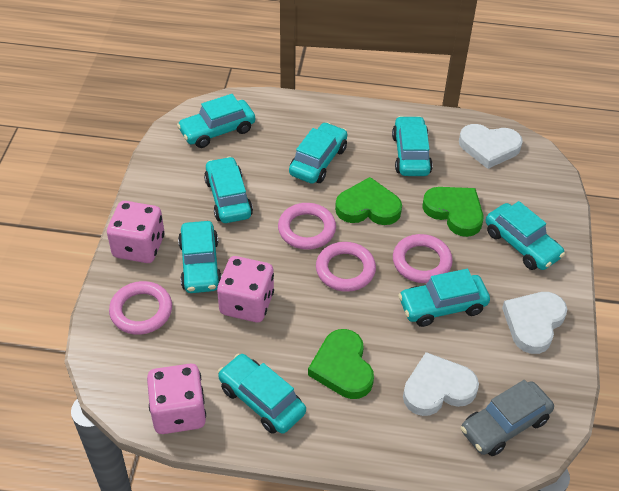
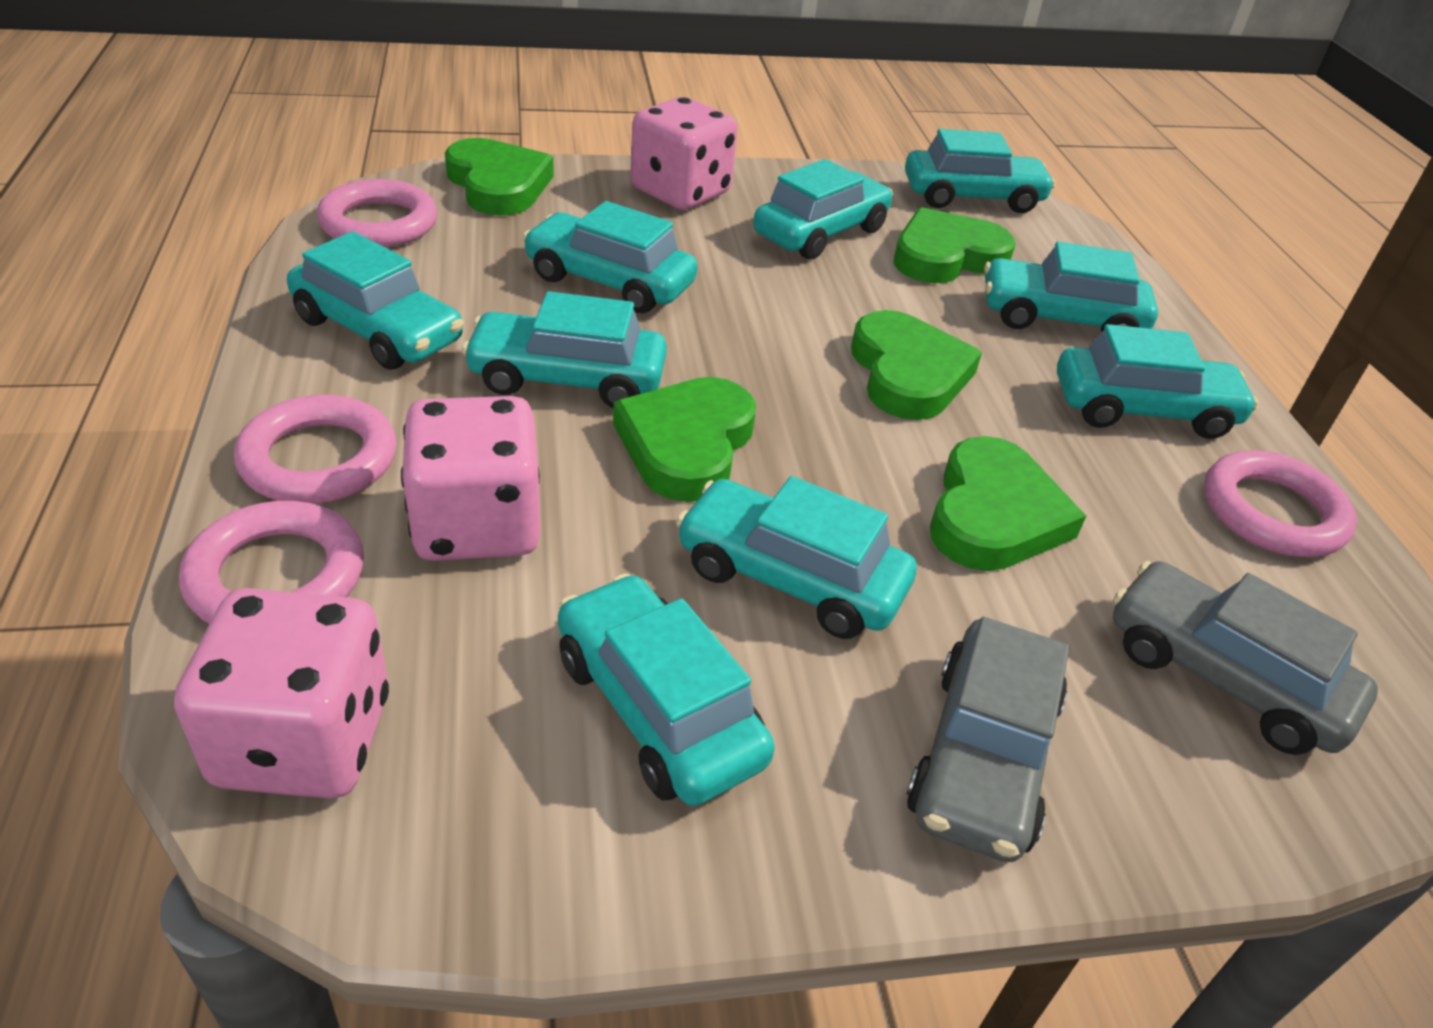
green heart: [308,329,374,399] [335,177,402,225] [422,187,484,237] = 3 -> [445,138,554,216] [613,377,756,502] [851,310,982,420] [894,207,1015,283] [930,436,1086,571] = 5
grey car: [461,380,554,456] = 1 -> [907,617,1069,862] [1113,561,1378,755] = 2
turquoise car: [177,94,255,148] [178,221,222,293] [204,156,253,223] [218,353,306,434] [289,122,347,184] [392,116,433,176] [398,269,490,327] [486,201,565,270] = 8 -> [287,231,464,370] [462,291,667,408] [522,201,698,313] [558,573,775,806] [676,476,917,639] [753,159,893,260] [905,129,1056,213] [984,241,1158,332] [1057,324,1259,439] = 9
white heart: [403,352,479,416] [459,124,523,169] [502,292,567,354] = 3 -> none = 0

